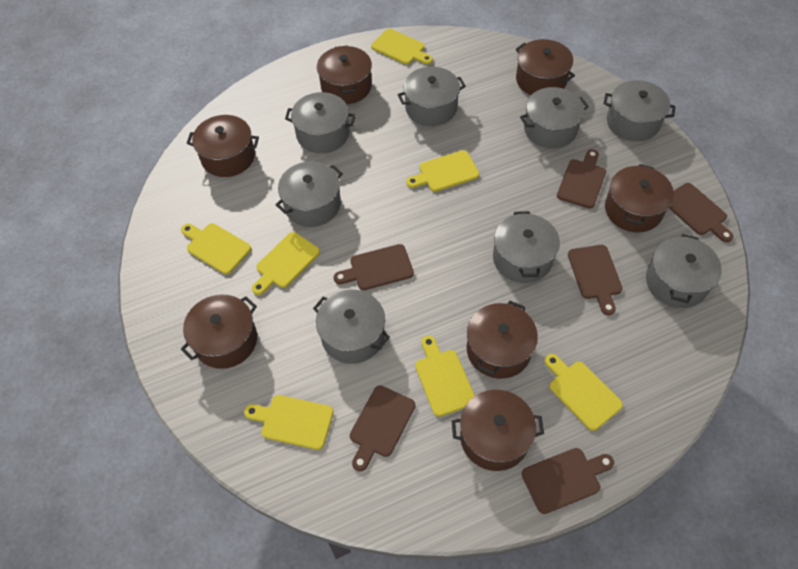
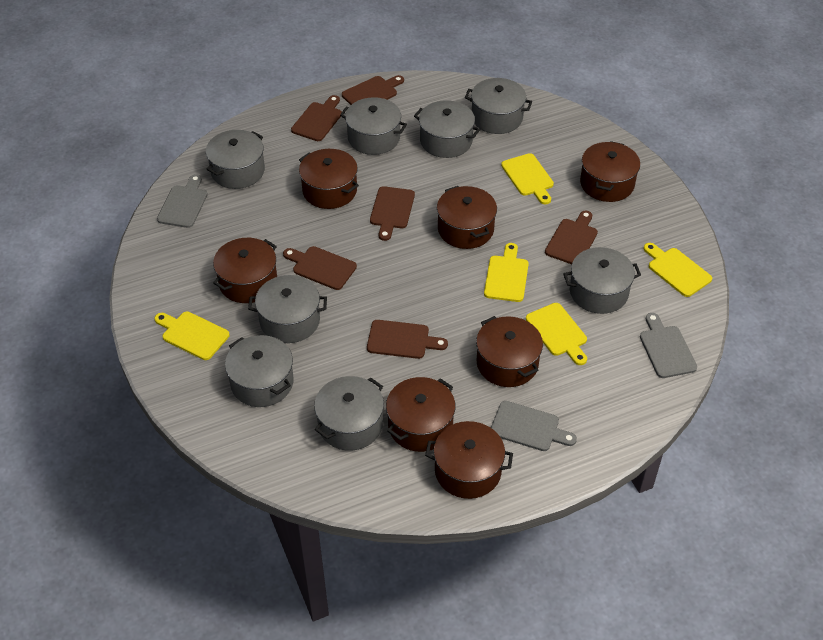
grey cutting board: none = 0 -> [157,174,208,228] [491,401,577,451] [640,313,697,378] = 3
yellow cutting board: [181,223,251,274] [244,395,334,450] [252,232,320,295] [371,29,433,64] [406,150,479,192] [415,336,475,417] [545,354,623,431] = 7 -> [154,311,230,360] [484,243,529,302] [501,153,554,204] [526,303,587,365] [643,243,712,297] = 5

